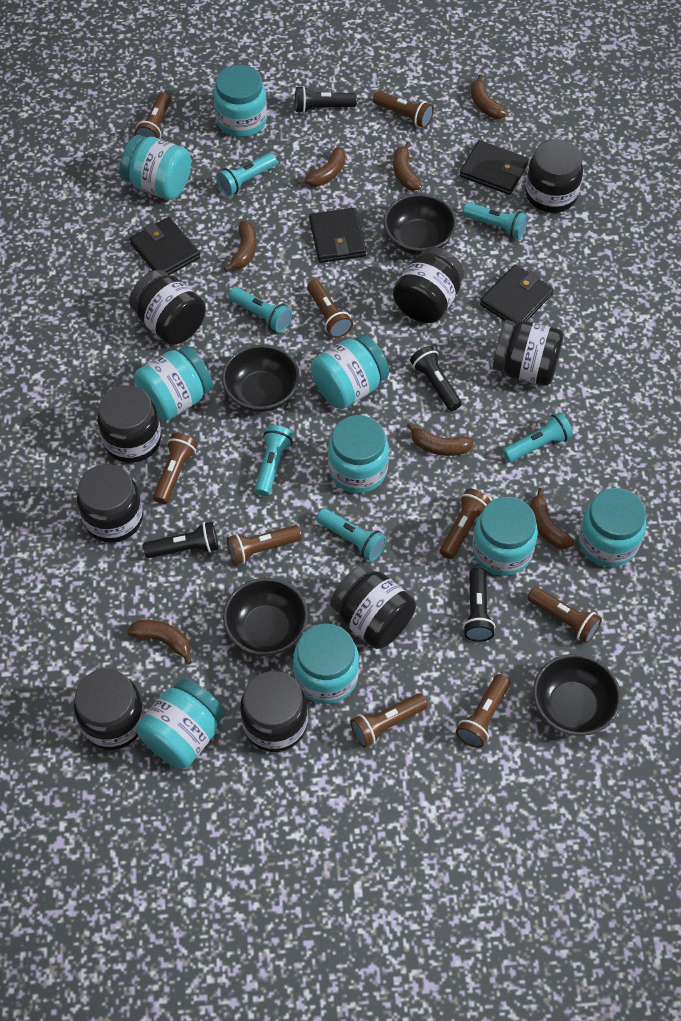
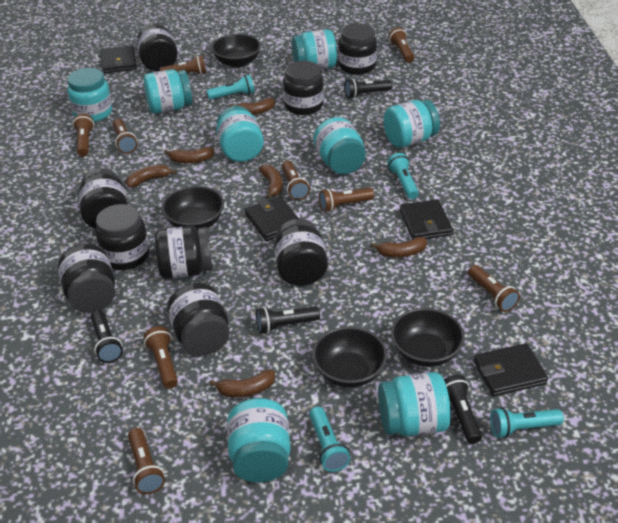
brown banana: [127,620,192,665] [224,221,257,272] [297,147,345,187] [393,142,422,191] [407,423,474,456] [471,74,507,119] [530,488,574,549] = 7 -> [126,165,177,187] [164,147,214,163] [210,370,275,397] [229,98,275,115] [259,164,282,199] [371,237,427,257] = 6
turquoise flashlight: [217,153,277,196] [229,287,292,332] [255,425,293,496] [316,508,386,561] [462,202,528,239] [503,412,573,462] = 6 -> [207,74,255,100] [309,407,350,472] [387,153,419,199] [490,407,564,438] = 4
turquoise jar: [120,135,191,200] [134,346,213,421] [136,678,225,769] [214,65,267,137] [293,623,359,704] [311,334,389,409] [328,415,389,493] [472,497,538,576] [579,488,646,567] = 9 -> [67,68,112,122] [144,69,192,114] [216,106,264,162] [227,398,291,483] [292,29,337,69] [313,117,366,174] [378,372,451,436] [383,100,440,148] = 8

